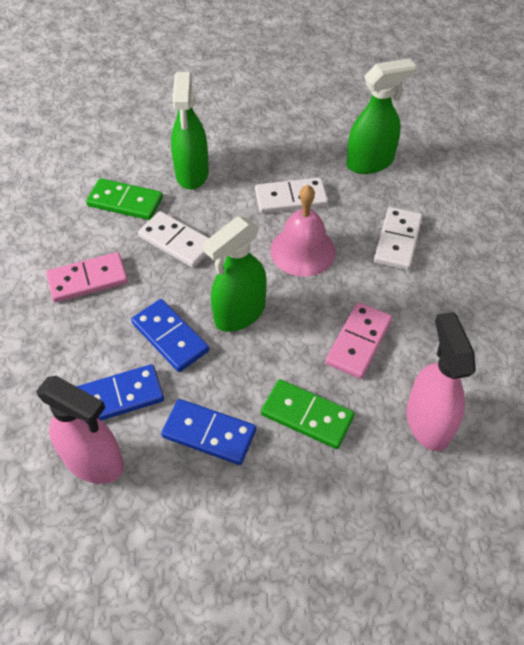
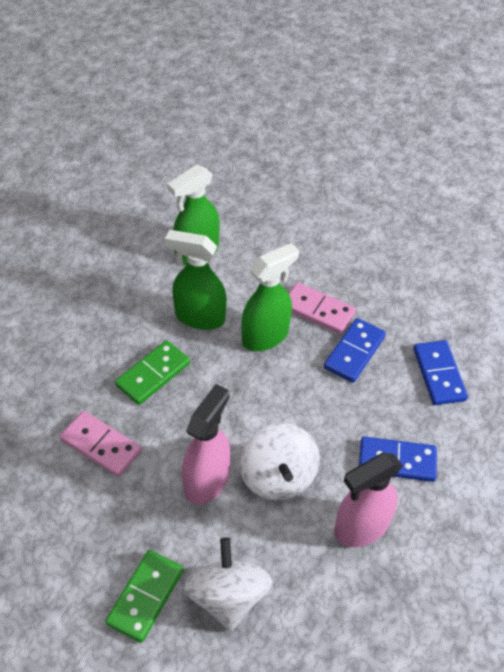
pink bell: [271,185,336,277] = 1 -> none = 0
white domino: [138,211,209,268] [255,177,328,214] [374,207,423,270] = 3 -> none = 0
white spinning top: none = 0 -> [183,537,272,631] [240,423,320,500] = 2

